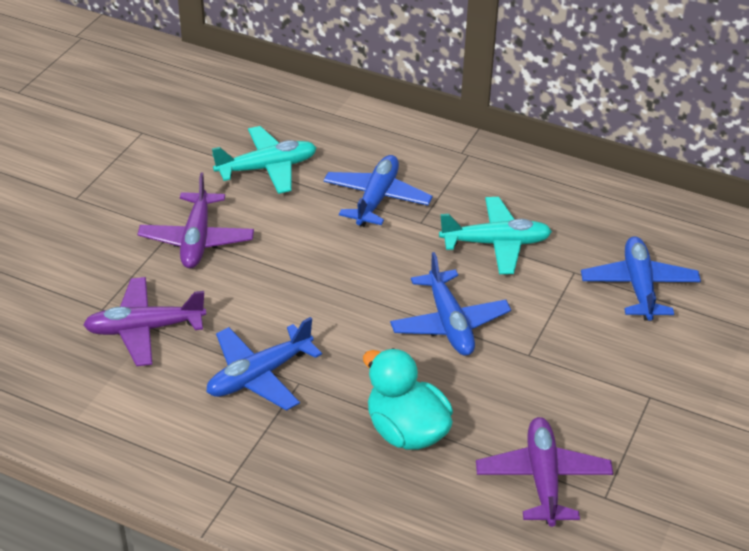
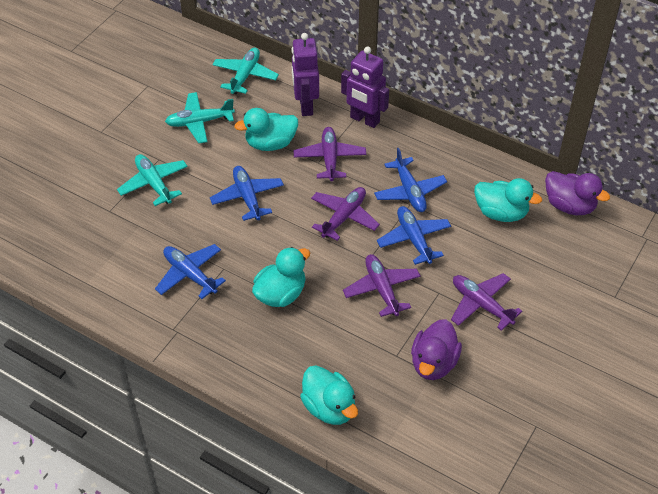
purple duck: none = 0 -> [411,319,462,380] [545,171,610,215] = 2
purple plane: [83,277,206,366] [138,172,254,268] [476,417,613,527] = 3 -> [294,127,366,181] [311,187,380,241] [343,254,421,317] [451,273,522,331] = 4
purple robot: none = 0 -> [292,33,319,116] [341,47,389,128] = 2
turquoise duck: [363,348,453,450] = 1 -> [234,108,298,151] [252,247,310,307] [300,365,358,425] [474,178,542,222] = 4
turquoise plane: [212,126,316,194] [439,197,552,274] = 2 -> [117,154,188,206] [165,92,235,143] [212,47,279,94] = 3

